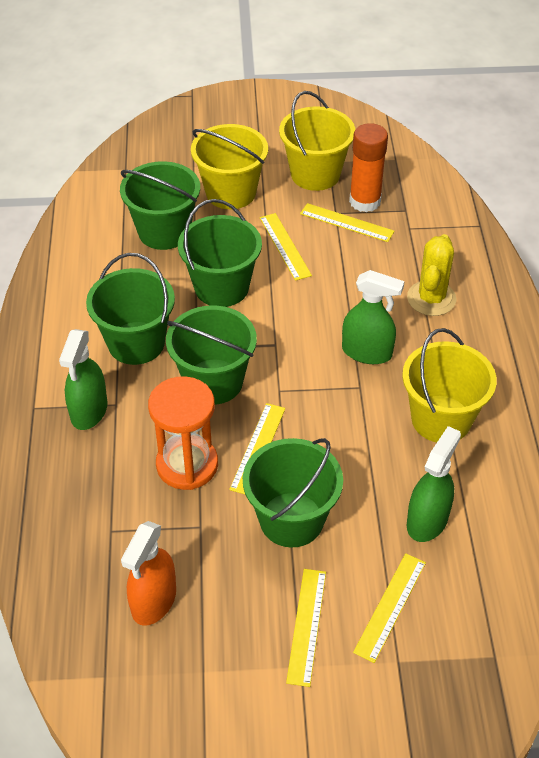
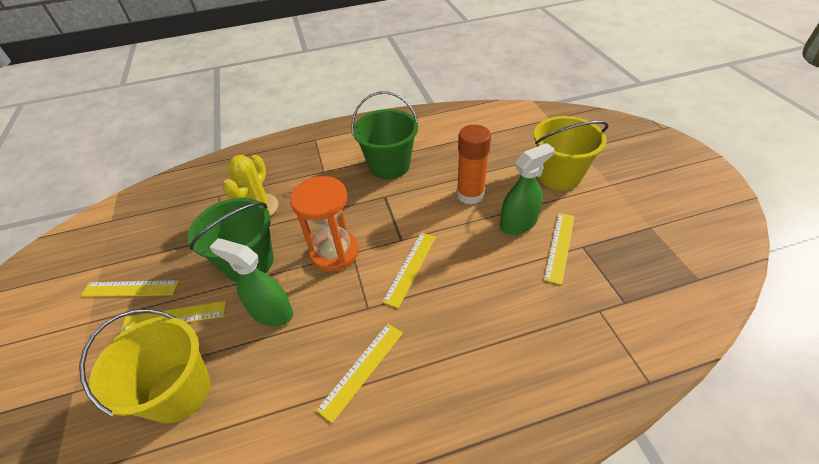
green bucket: [86,253,175,365] [120,161,200,250] [166,305,257,405] [178,199,262,307] [243,438,343,548] = 5 -> [188,198,274,282] [351,91,418,179] = 2
green spray bottle: [59,329,108,430] [342,270,405,364] [407,426,461,542] = 3 -> [210,239,293,327] [500,143,554,235] = 2
orange spray bottle: [121,521,176,626] = 1 -> none = 0
yellow bucket: [191,124,268,209] [279,91,355,191] [402,328,497,442] = 3 -> [79,309,210,423] [534,116,609,190] = 2

